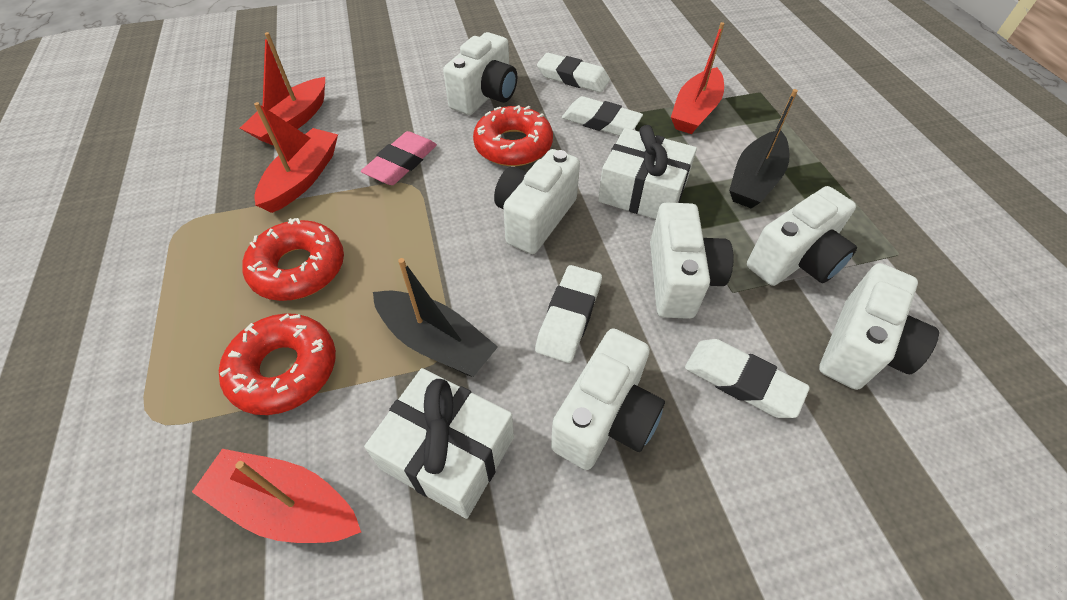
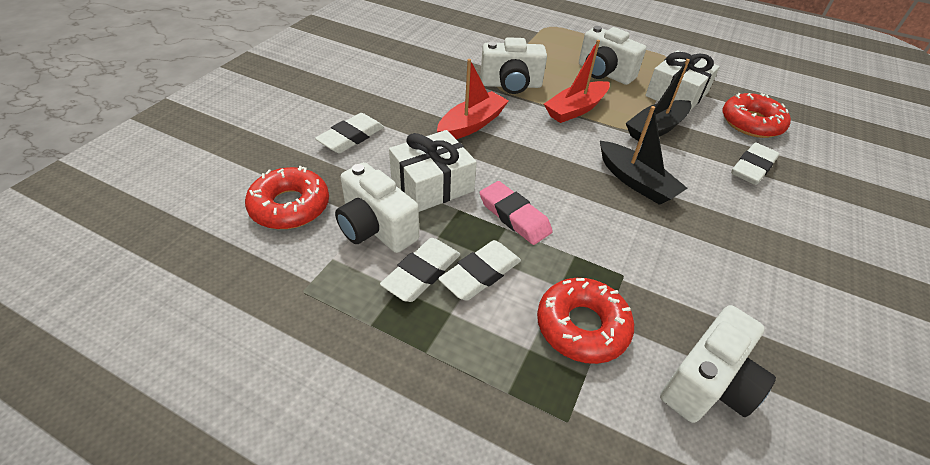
red boat: [192,449,361,543] [240,32,325,145] [254,102,338,213] [671,22,725,134] = 4 -> [437,59,509,139] [544,40,610,123] = 2
white camera: [443,32,517,115] [494,149,580,254] [551,328,665,470] [650,202,734,319] [747,186,857,286] [819,263,939,390] = 6 -> [335,162,419,253] [481,37,547,94] [579,26,646,85] [660,305,776,423] = 4

